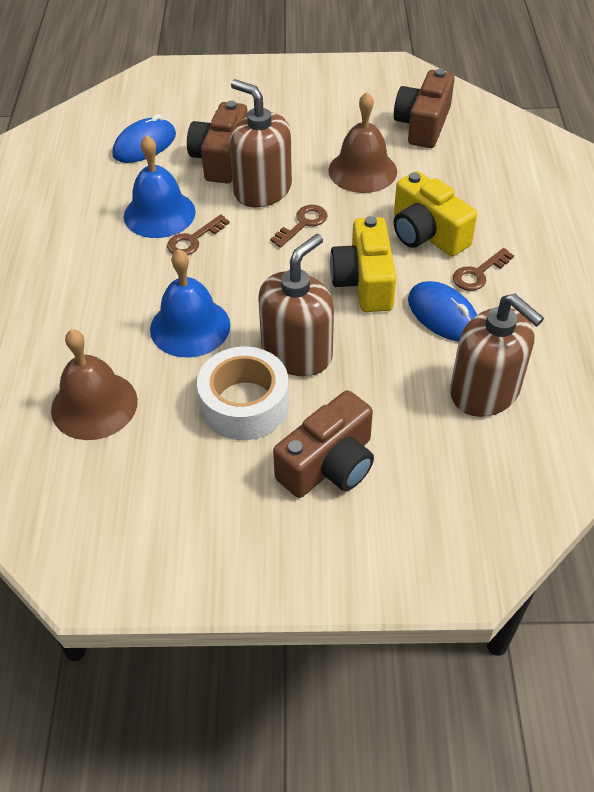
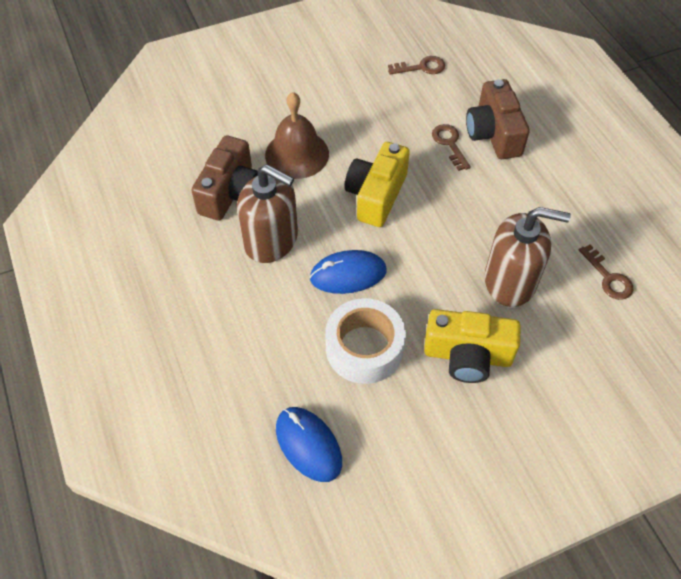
blue bell: [124,135,196,238] [150,249,230,357] = 2 -> none = 0
brown bell: [51,329,138,440] [328,92,397,193] = 2 -> [265,92,329,179] = 1
brown camera: [187,101,248,184] [273,390,374,498] [394,69,455,148] = 3 -> [191,135,258,221] [466,79,530,159] = 2
brown soap dispenser: [230,79,292,208] [259,234,334,376] [450,293,544,417] = 3 -> [237,164,298,263] [484,207,571,307] = 2

